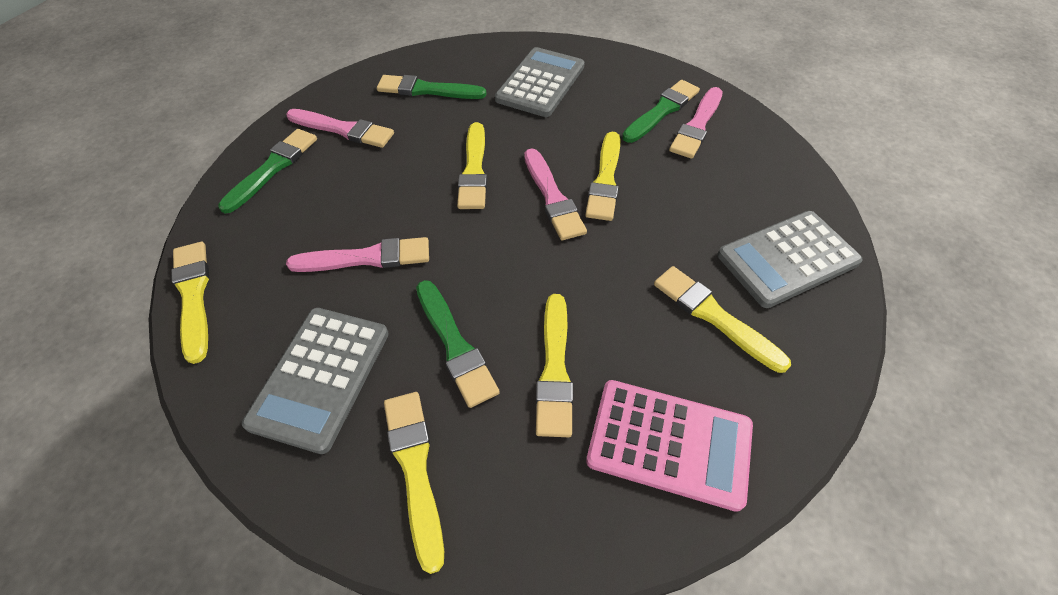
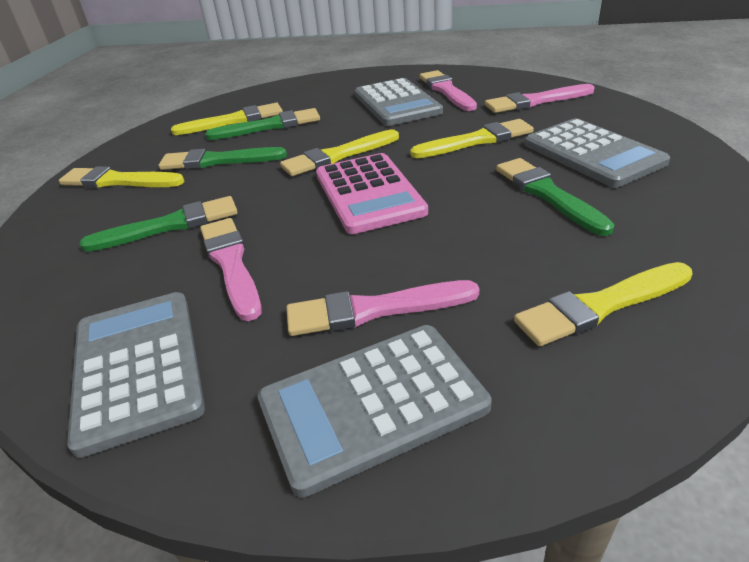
grey calculator: [242,308,389,454] [495,47,585,117] [717,211,863,308] = 3 -> [67,292,205,458] [257,325,492,498] [355,78,443,126] [525,118,670,188] = 4
yellow brush: [171,242,209,364] [384,392,444,574] [457,122,487,209] [536,294,573,437] [585,132,620,221] [654,266,791,373] = 6 -> [59,166,185,188] [171,103,283,135] [280,129,399,176] [410,119,534,158] [514,262,693,346] = 5

